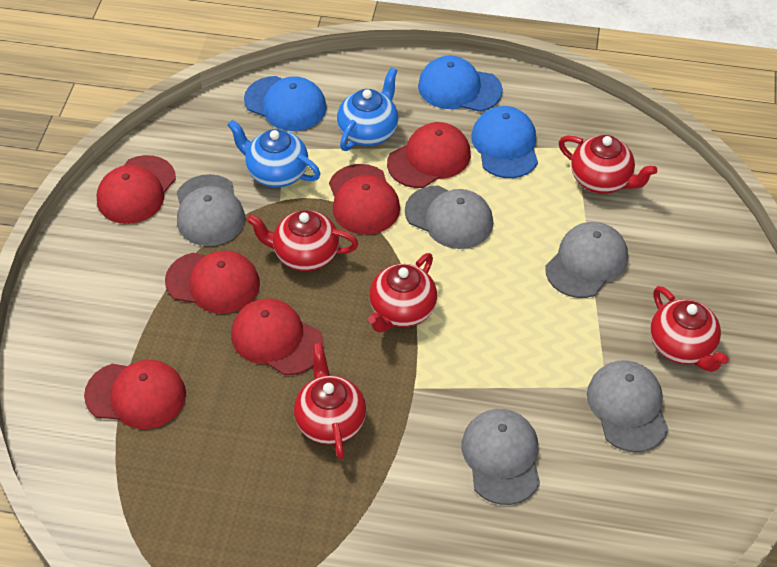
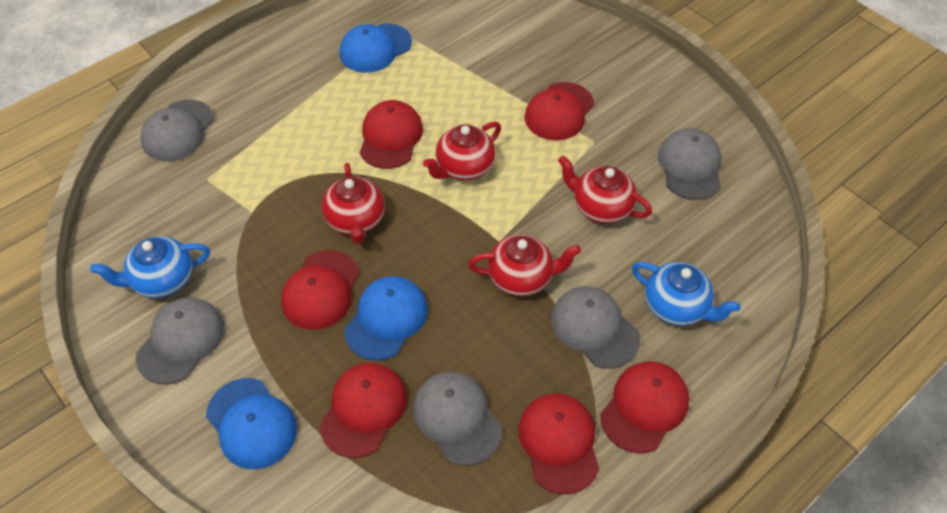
red teapot: [247,210,358,271] [294,343,366,459] [368,253,437,333] [559,135,657,194] [650,286,729,372] = 5 -> [322,163,385,244] [423,121,501,180] [468,235,581,296] [558,155,652,224] = 4

